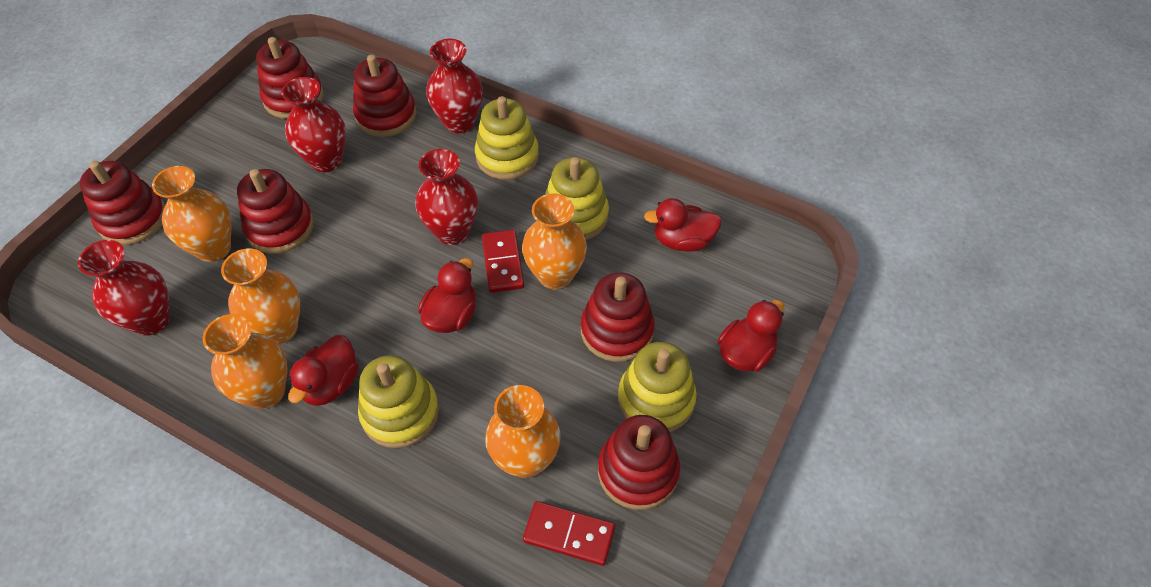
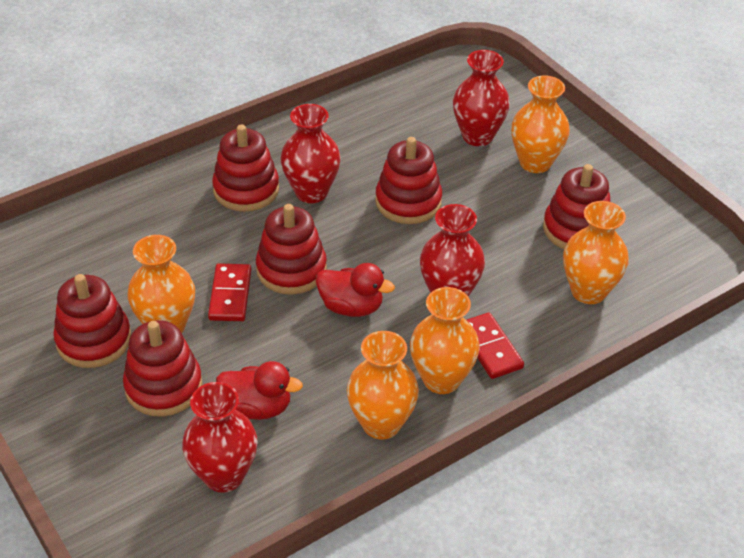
red duck: [288,335,359,406] [418,258,476,333] [644,198,722,252] [718,300,784,372] = 4 -> [216,361,303,420] [316,263,395,317] = 2
yellow stacking toy: [358,355,439,448] [475,96,539,180] [545,157,609,240] [618,342,697,432] = 4 -> none = 0

